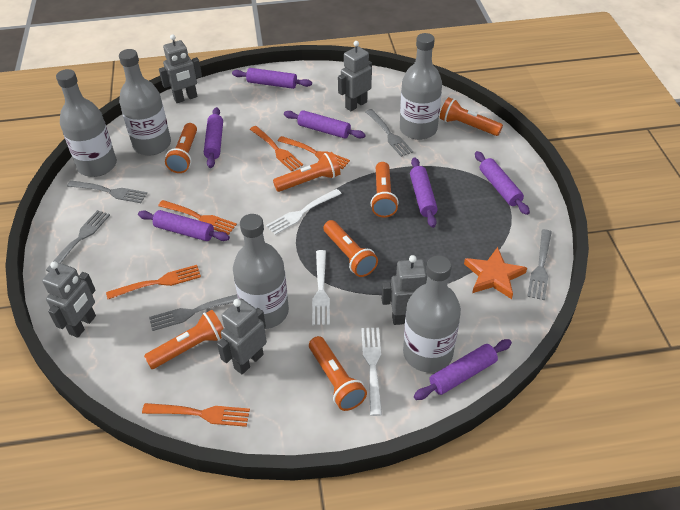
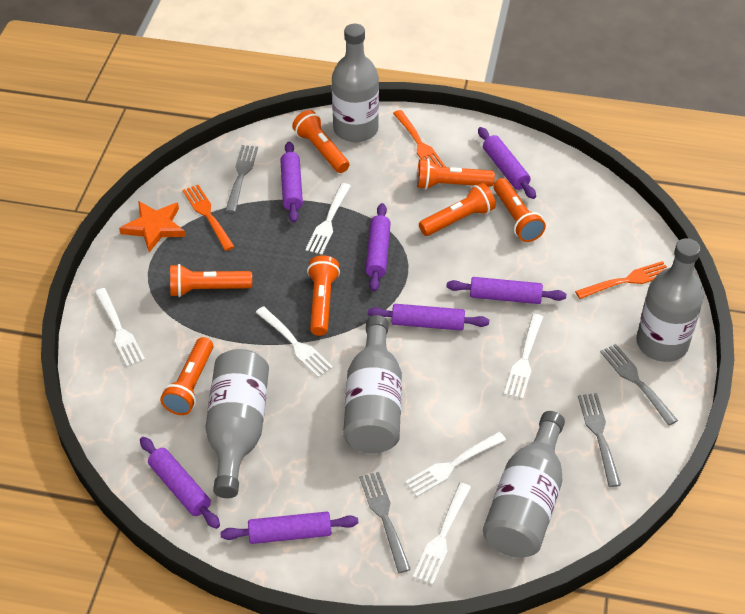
grey fork: [46,210,110,272] [67,180,147,203] [149,294,238,331] [365,109,413,157] [527,229,552,300] = 5 -> [225,145,258,213] [359,472,411,573] [578,393,621,487] [600,344,678,426] = 4
grey robot: [42,261,96,338] [159,34,202,103] [217,299,267,374] [338,41,372,111] [382,255,427,325] = 5 -> none = 0
orange fork: [106,265,201,299] [142,403,250,427] [158,200,237,235] [250,126,303,171] [278,136,350,169] = 5 -> [183,185,235,251] [393,110,446,167] [575,261,667,299] = 3
white fork: [266,189,341,235] [312,250,330,325] [361,328,382,416] = 3 -> [95,288,145,367] [256,306,333,378] [305,183,351,255] [405,431,506,497] [413,483,471,585] [504,314,543,399] = 6

